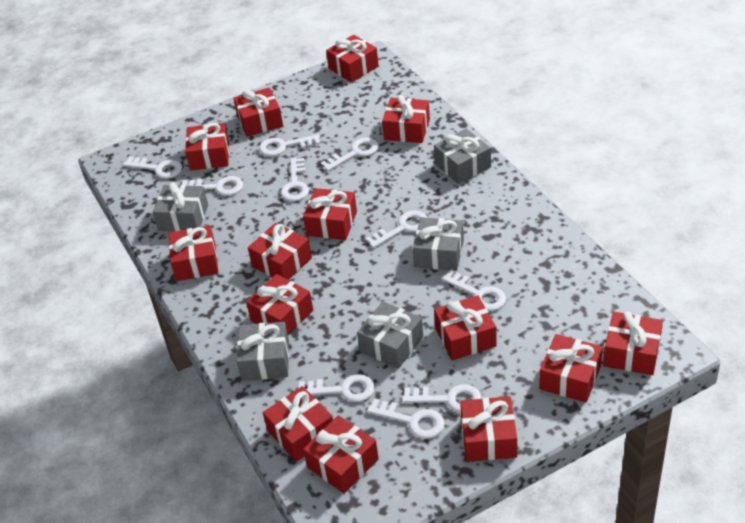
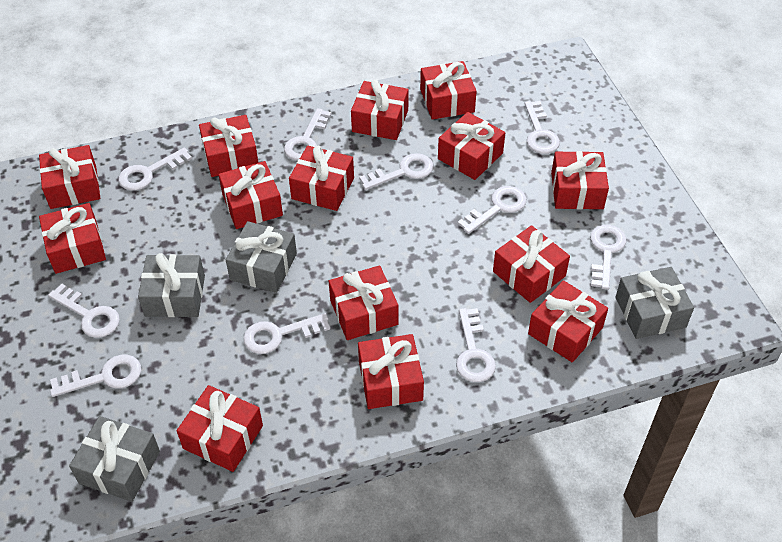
grey gift: [153,182,208,232] [237,322,289,381] [357,301,424,369] [413,217,464,271] [434,129,491,184] = 5 -> [69,416,160,502] [138,253,205,317] [226,221,297,293] [615,267,694,339] = 4

